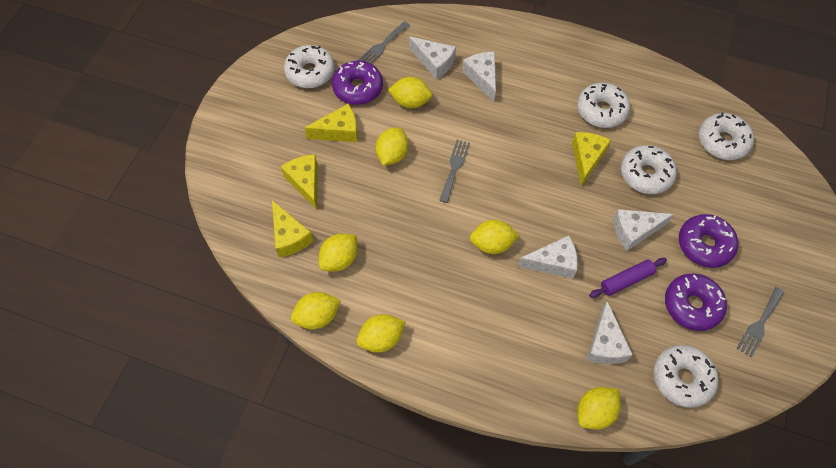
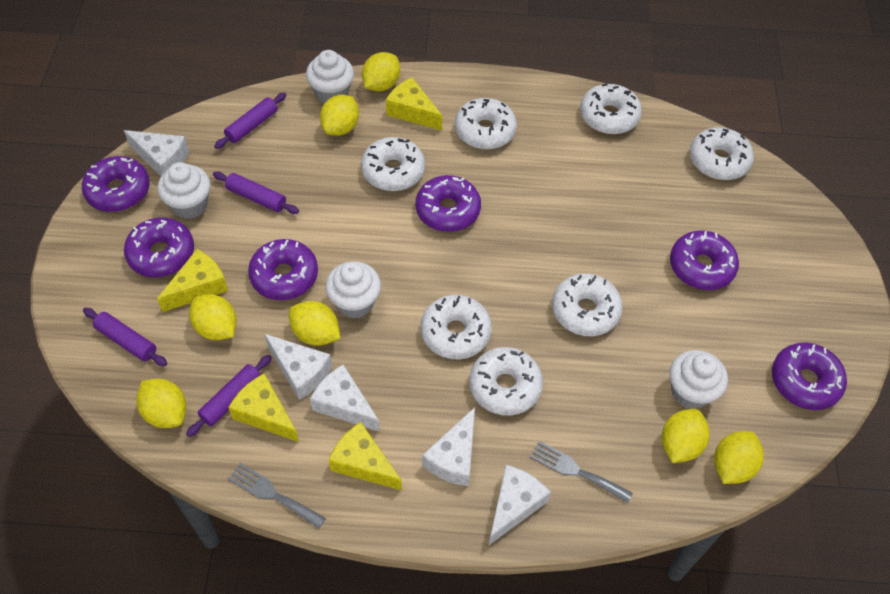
grey fork: [357,21,410,63] [439,140,470,203] [737,287,784,357] = 3 -> [228,463,326,529] [530,441,633,503] = 2
purple donut: [332,61,383,105] [665,274,727,331] [679,214,738,268] = 3 -> [82,156,150,212] [124,218,194,277] [248,239,318,300] [416,175,481,232] [670,230,739,290] [772,342,847,410] = 6
purple rolling pin: [589,258,667,298] = 1 -> [83,308,167,366] [186,355,272,437] [213,171,299,214] [214,92,286,149] = 4
white cupcake: none = 0 -> [158,162,210,219] [306,50,354,103] [325,262,381,319] [669,350,728,409] = 4
white donut: [284,45,335,88] [577,83,630,128] [621,145,677,194] [654,345,719,408] [699,112,754,160] = 5 -> [361,137,425,191] [421,295,492,359] [455,98,517,150] [469,347,543,416] [552,273,623,336] [580,84,642,134] [690,127,754,180] = 7

